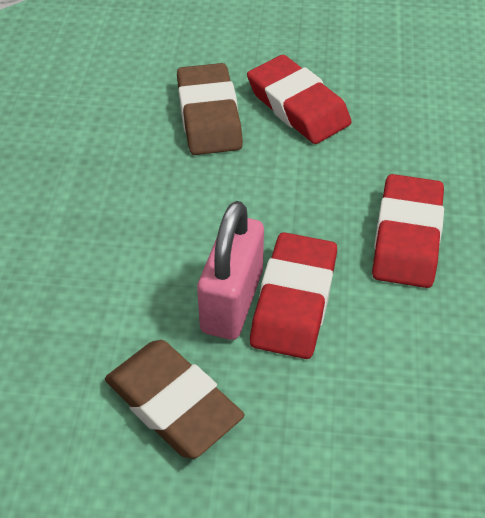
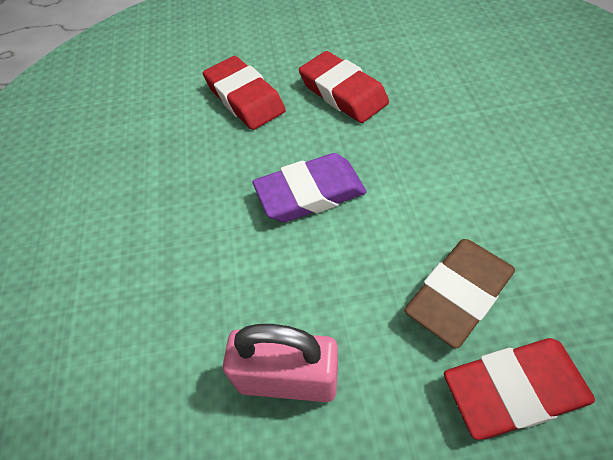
brown eraser: [105,340,244,459] [177,63,243,155] = 2 -> [404,239,515,348] = 1
purple eraser: none = 0 -> [253,153,367,222] = 1

